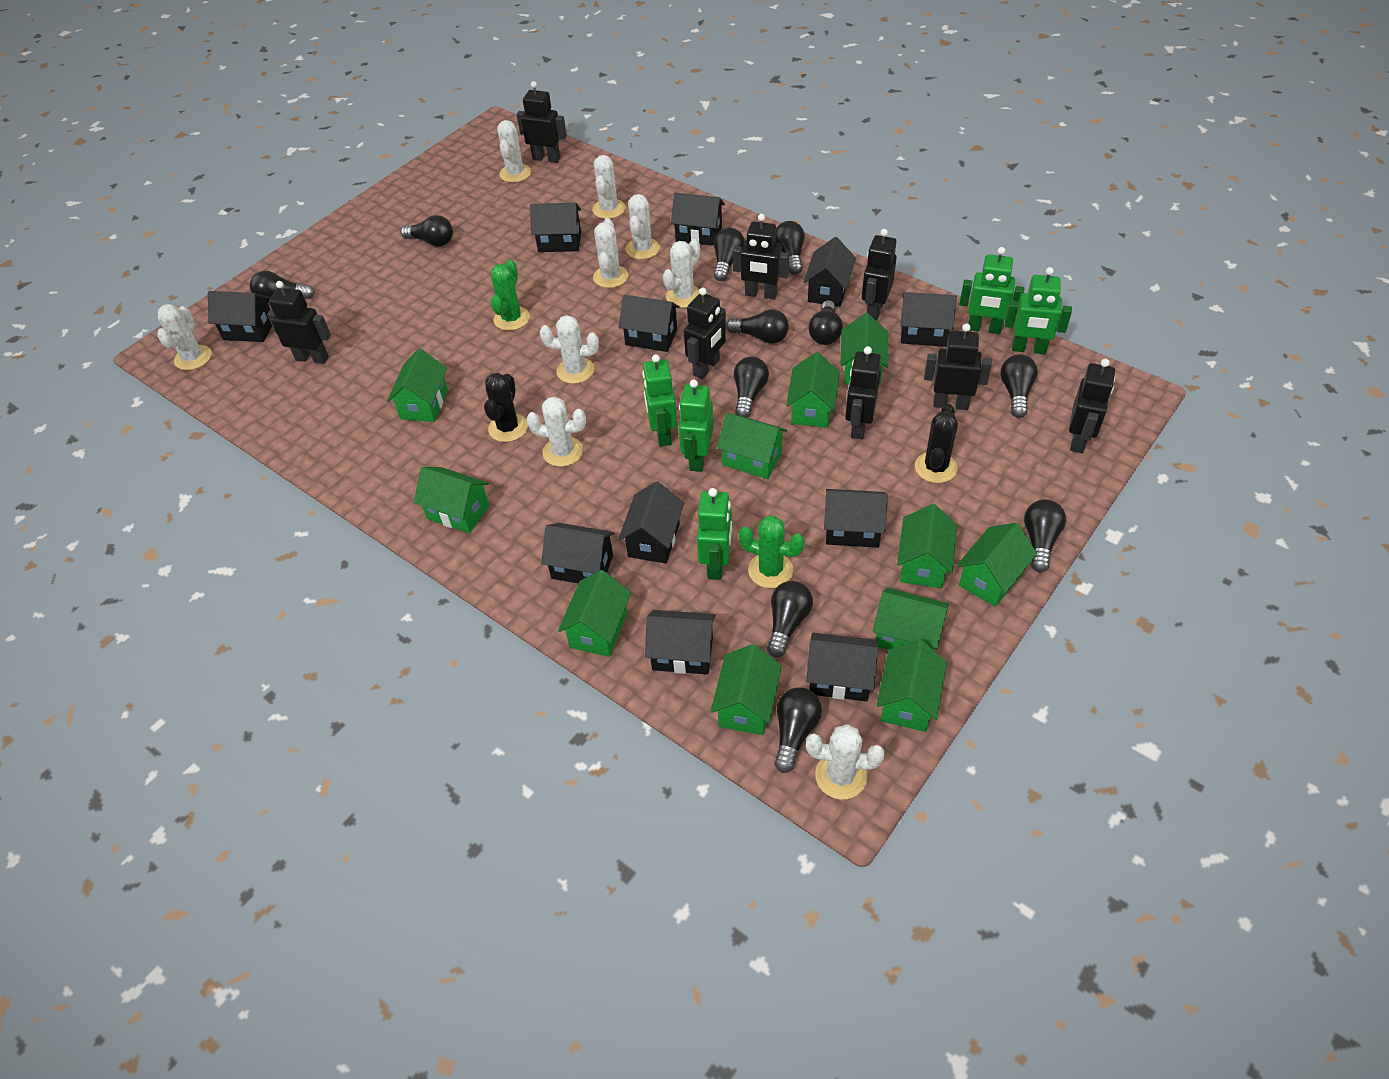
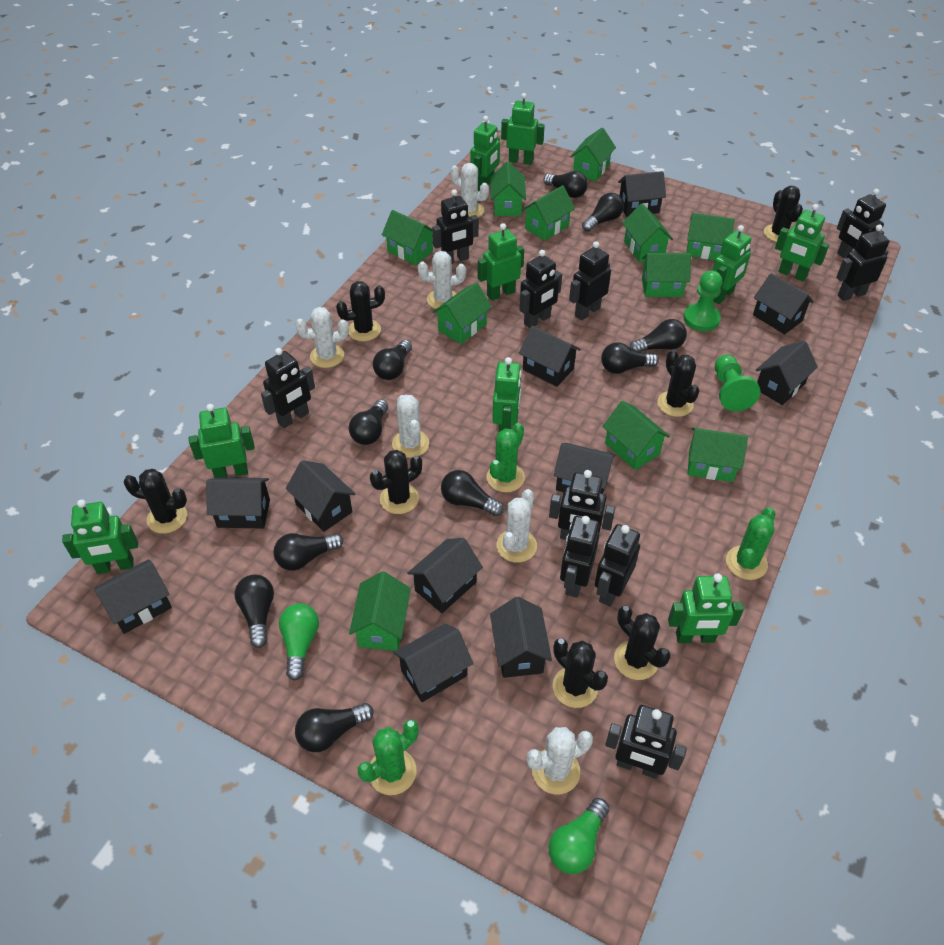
black cactus: [484,373,528,442] [915,404,958,483] = 2 -> [123,469,187,534] [336,281,385,341] [370,450,422,514] [553,638,608,708] [614,606,671,680] [657,350,699,417] [764,186,803,242] = 7
black light bulb: [250,271,315,303] [401,215,453,247] [714,228,745,281] [726,309,789,344] [734,356,769,418] [767,581,813,657] [774,687,822,773] [775,221,805,274] [809,300,843,345] [1000,354,1038,418] [1024,499,1066,572] = 11 -> [234,575,274,648] [273,533,343,571] [295,703,374,752] [349,399,388,445] [373,340,412,380] [441,470,504,516] [543,171,588,198] [582,193,624,232] [601,342,659,374] [629,319,687,352] = 10
black robot: [267,281,331,364] [517,81,567,163] [684,288,726,379] [732,214,789,299] [845,346,881,439] [862,229,897,321] [924,323,992,410] [1069,359,1115,453] = 8 -> [261,348,315,428] [432,189,479,264] [519,250,562,328] [549,470,615,540] [560,516,599,598] [569,241,611,320] [595,524,640,607] [605,705,687,779] [836,224,889,301] [837,189,886,258] = 10
green cactus: [491,260,530,331] [739,516,805,588] = 2 -> [358,719,419,795] [487,423,525,492] [726,507,776,580] = 3
green light bulb: none = 0 -> [279,603,319,681] [548,798,609,874] = 2
green pawn: none = 0 -> [683,270,722,331] [715,355,761,412] = 2
green robot: [642,354,677,446] [679,380,714,472] [697,488,732,580] [959,247,1024,334] [1005,267,1072,354] = 5 -> [62,499,138,574] [189,404,255,478] [471,116,500,191] [478,223,524,301] [492,357,521,432] [501,93,545,165] [668,573,744,643] [713,225,752,304] [775,204,829,281] = 9
white cactus: [157,304,212,370] [497,120,531,183] [527,397,586,467] [540,315,599,384] [592,155,625,219] [593,218,628,288] [626,194,660,259] [663,239,700,308] [806,724,884,800] = 9 -> [295,307,349,368] [392,395,429,458] [418,251,466,309] [450,163,489,217] [497,489,537,563] [526,727,593,795] = 6

